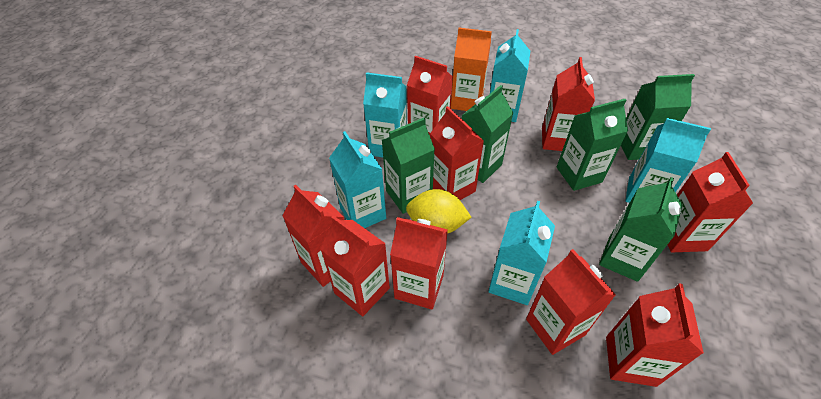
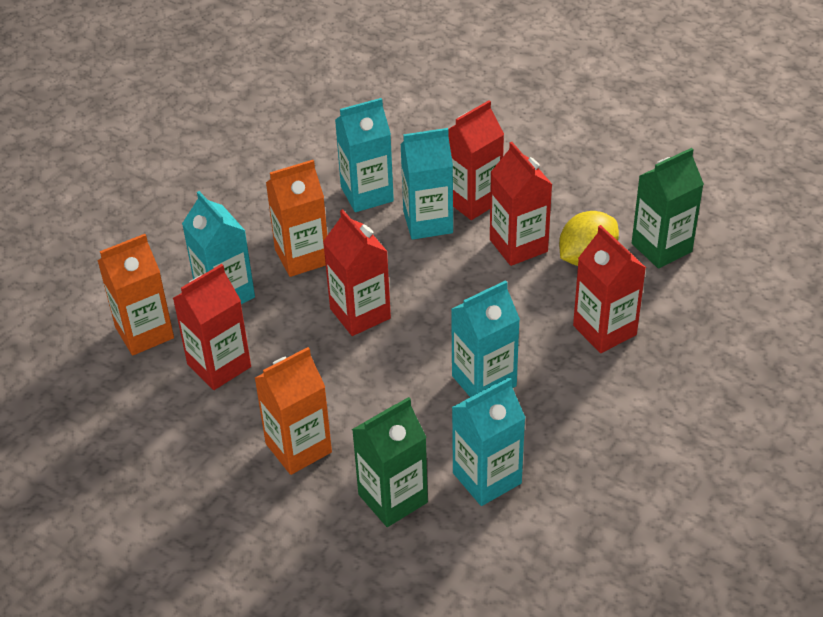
green carton: [382,118,435,214] [462,85,513,183] [557,99,628,191] [599,177,683,282] [621,74,695,160] = 5 -> [352,397,428,527] [632,148,704,269] = 2
orange carton: [451,28,492,111] = 1 -> [98,234,174,356] [255,347,332,475] [266,160,327,277] = 3
red carton: [282,185,344,287] [320,215,390,316] [390,217,448,310] [407,56,453,135] [430,106,484,200] [526,249,616,355] [542,57,595,151] [606,283,704,387] [668,152,754,252] = 9 -> [173,264,251,390] [323,209,391,336] [448,100,504,220] [490,142,553,266] [573,225,646,353] = 5

